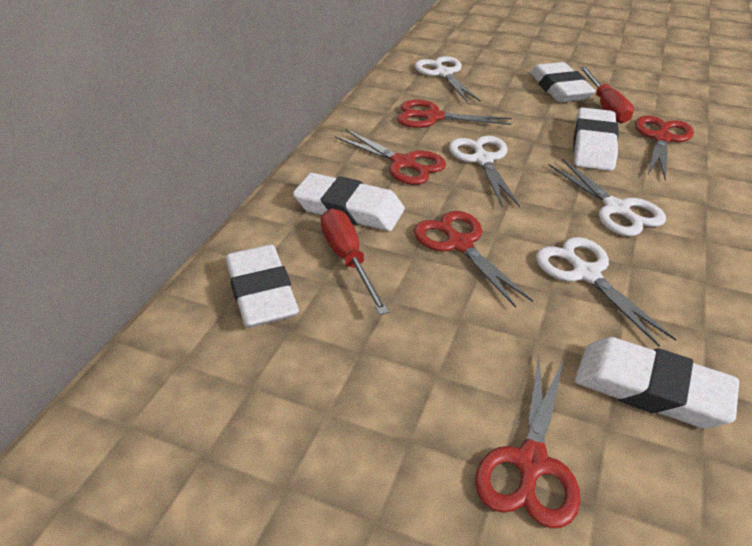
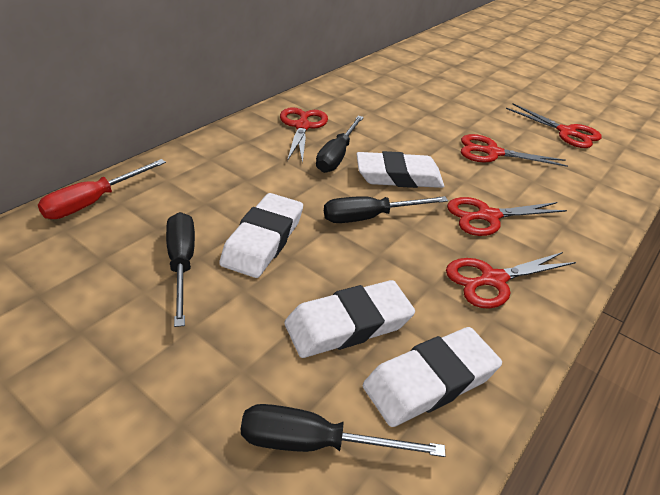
black screwdriver: none = 0 -> [166,212,195,327] [241,404,445,457] [316,116,364,173] [324,196,448,223] = 4
red screwdriver: [321,209,389,315] [580,67,634,123] = 2 -> [38,159,166,219] = 1
white eraser: [226,244,299,328] [293,173,405,231] [530,62,596,102] [573,107,619,171] [575,337,739,428] = 5 -> [219,193,303,278] [284,280,415,358] [356,151,444,188] [363,327,502,427] = 4
white scissors: [415,56,480,102] [449,136,520,208] [536,237,677,347] [549,159,666,236] = 4 -> none = 0

